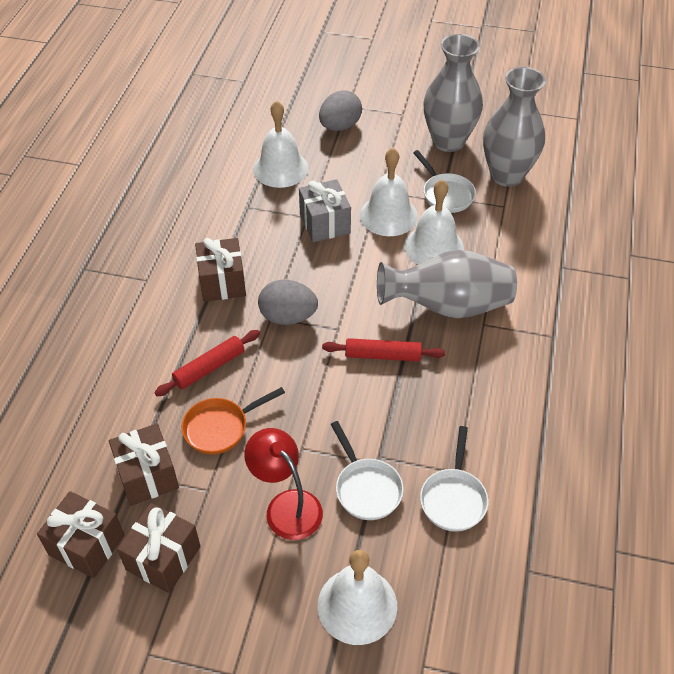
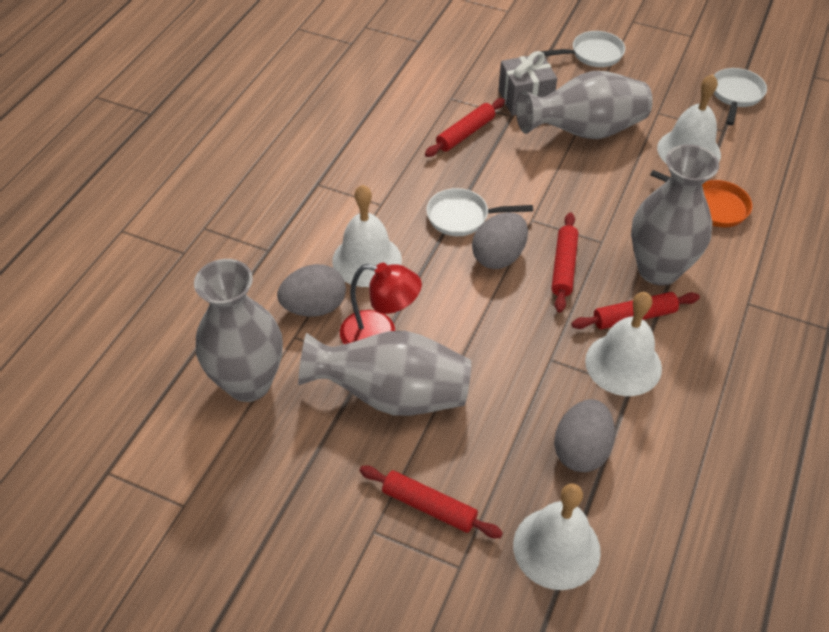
brown gift: [37,491,124,578] [109,423,179,506] [117,503,201,593] [195,238,246,302] = 4 -> none = 0
grey egg: [258,280,318,325] [319,90,362,131] = 2 -> [277,264,346,317] [472,212,528,269] [554,399,615,472] = 3
grey vase: [377,250,517,318] [423,34,483,152] [483,67,546,187] = 3 -> [194,259,283,402] [298,331,471,416] [516,71,653,139] [631,144,719,285] = 4
red rolling pin: [154,330,260,396] [322,338,445,362] = 2 -> [359,465,503,538] [425,98,505,157] [551,212,578,312] [571,292,700,329] = 4

